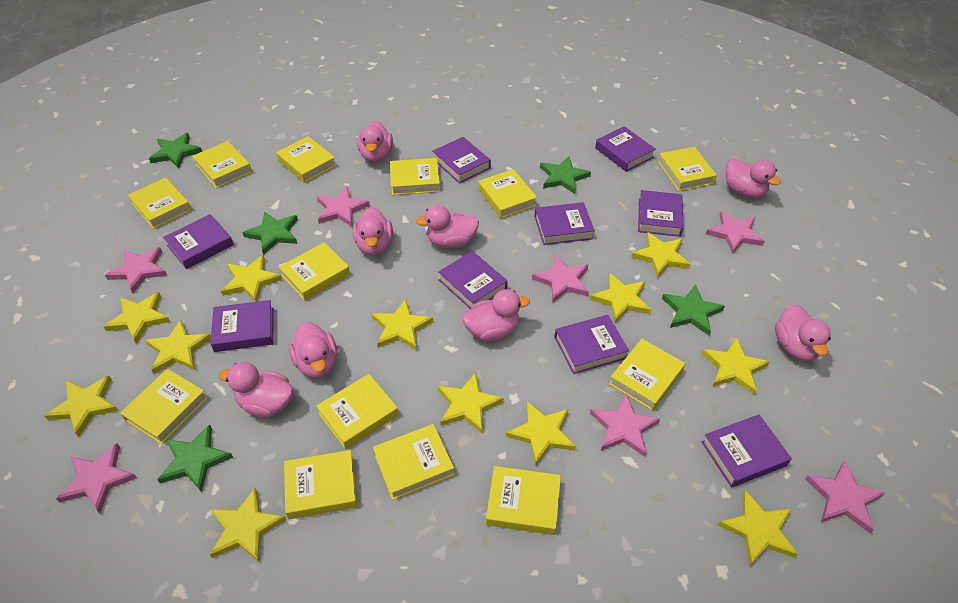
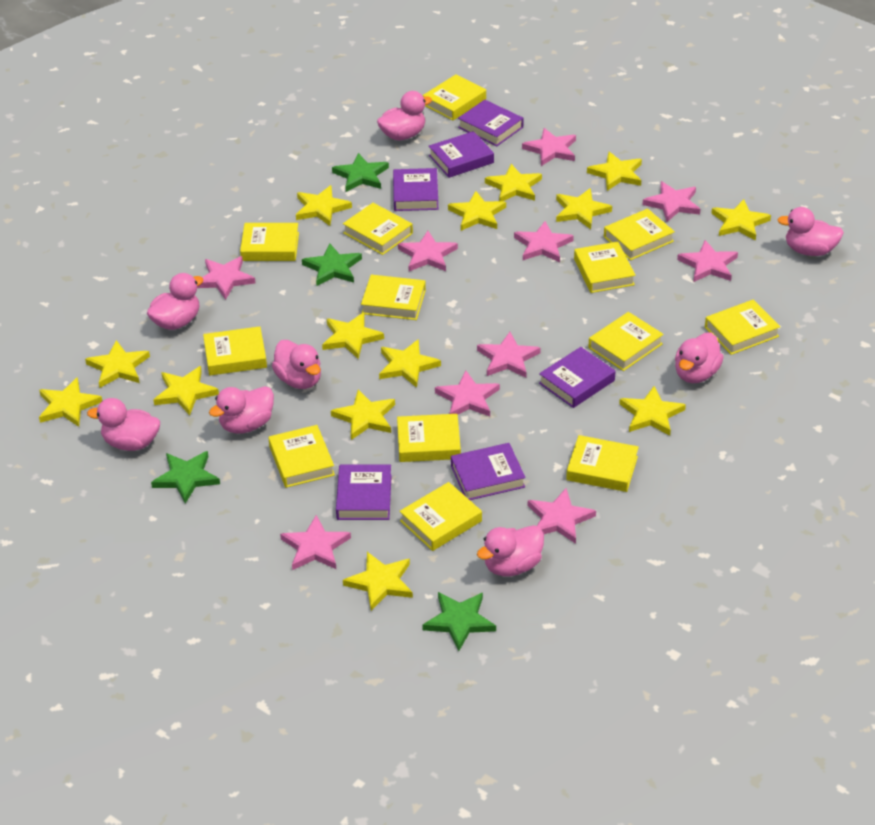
green star: [149,133,202,169] [157,425,233,492] [242,212,298,255] [540,156,591,194] [662,284,725,335] = 5 -> [151,451,220,504] [302,243,362,286] [332,153,389,192] [422,592,496,651] = 4
pink star: [56,443,137,513] [105,247,167,293] [317,186,370,226] [532,255,589,302] [590,394,660,457] [706,210,765,254] [805,461,885,534] = 7 -> [197,256,255,300] [280,515,351,570] [398,231,458,271] [435,370,500,416] [477,332,541,378] [514,221,574,262] [522,128,576,166] [528,488,596,544] [642,181,701,222] [677,240,738,282] = 10
purple book: [163,214,234,269] [210,300,274,352] [432,137,491,184] [438,251,508,309] [534,202,595,245] [554,315,629,374] [595,126,656,172] [638,190,683,237] [702,414,792,488] = 9 -> [336,465,392,520] [393,168,438,211] [429,131,494,178] [451,443,526,500] [458,100,523,146] [539,347,615,408] = 6
yellow star: [44,376,119,437] [103,292,171,344] [145,320,211,374] [210,488,286,563] [221,255,282,302] [372,298,433,350] [438,372,504,434] [506,401,576,465] [590,273,651,323] [631,232,691,278] [702,338,769,395] [718,490,798,566] = 12 -> [39,377,102,427] [85,340,150,388] [154,366,219,415] [296,185,352,226] [322,312,384,359] [331,389,395,440] [343,552,413,611] [379,339,441,388] [448,191,506,231] [485,164,542,201] [556,188,612,229] [587,152,642,191] [619,386,686,436] [711,199,771,241] = 14

